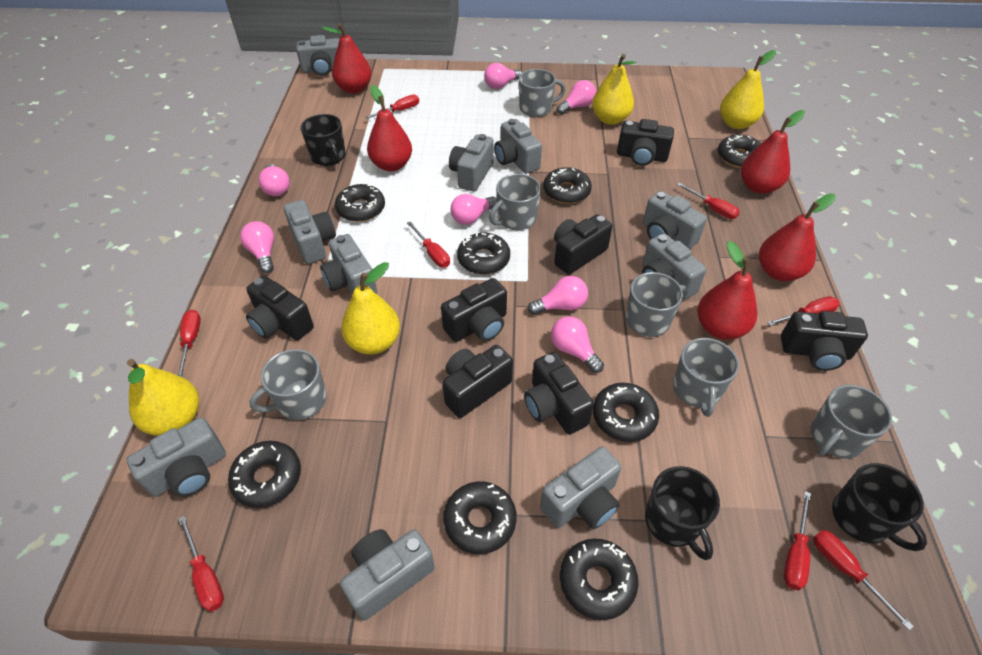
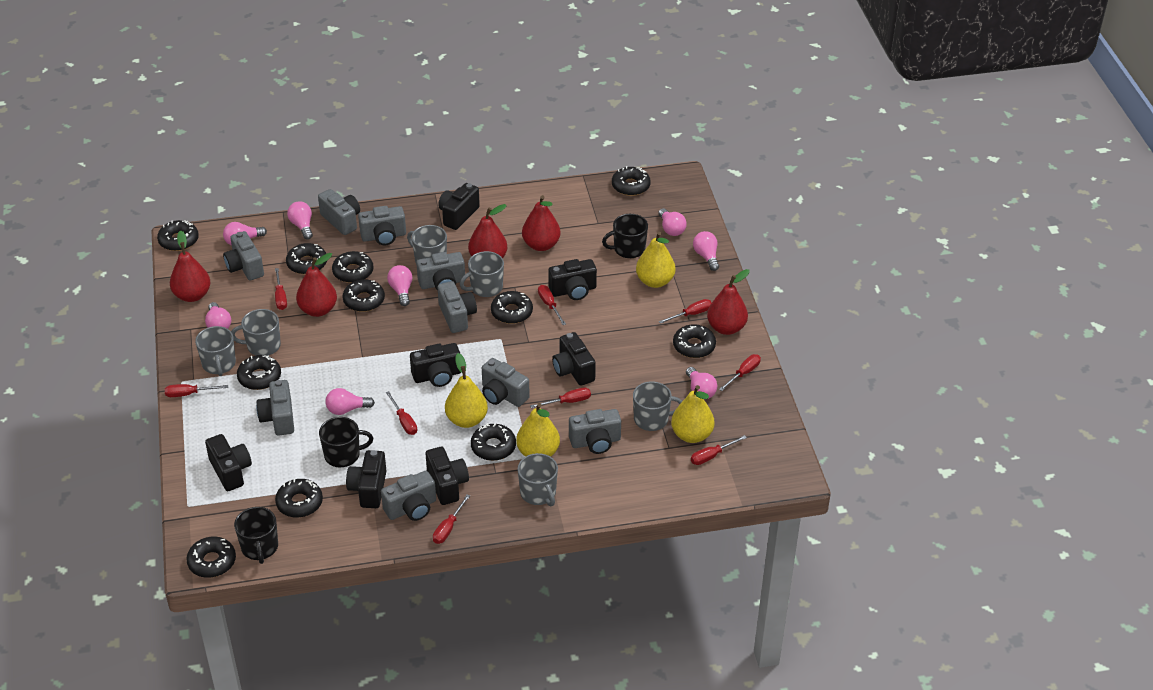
black donut: [228,441,301,508] [335,184,385,222] [443,481,517,554] [457,233,510,275] [543,167,592,204] [560,539,639,620] [593,383,659,442] [718,135,761,168] = 8 -> [157,220,199,251] [186,537,236,578] [237,355,281,390] [275,479,323,518] [286,243,327,274] [332,251,373,283] [343,279,385,312] [471,423,516,461] [491,291,533,324] [612,166,651,196] [673,324,716,358] = 11
grey camera: [126,417,226,497] [284,200,336,264] [296,35,339,76] [320,234,377,295] [340,529,435,621] [449,134,494,192] [494,119,542,174] [540,446,621,529] [642,233,706,300] [643,191,707,249] = 10 -> [223,231,264,281] [256,380,294,436] [318,189,360,235] [358,206,406,245] [381,471,436,521] [416,252,465,291] [438,281,477,333] [482,358,530,407] [569,409,621,454] = 9
pink light bulb: [240,221,274,273] [259,164,290,196] [450,194,497,225] [484,63,522,89] [528,276,588,315] [551,316,604,373] [557,80,596,114] = 7 -> [205,302,231,329] [223,222,267,246] [287,201,313,239] [325,388,375,415] [387,265,412,306] [658,208,687,236] [686,367,717,399] [693,231,719,271] = 8
red screwdriver: [177,310,201,377] [178,515,224,612] [365,95,419,119] [407,221,450,268] [677,183,740,219] [767,296,840,326] [784,491,811,590] [813,530,914,630] = 8 -> [165,384,228,397] [275,268,287,310] [386,391,417,435] [433,494,470,544] [530,387,591,408] [538,285,566,325] [659,299,712,324] [691,435,747,465] [719,354,761,391] = 9

